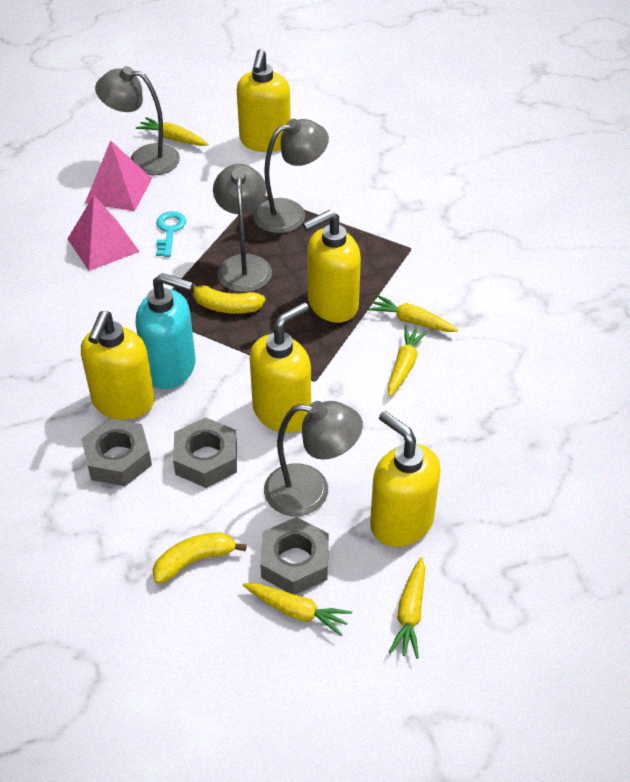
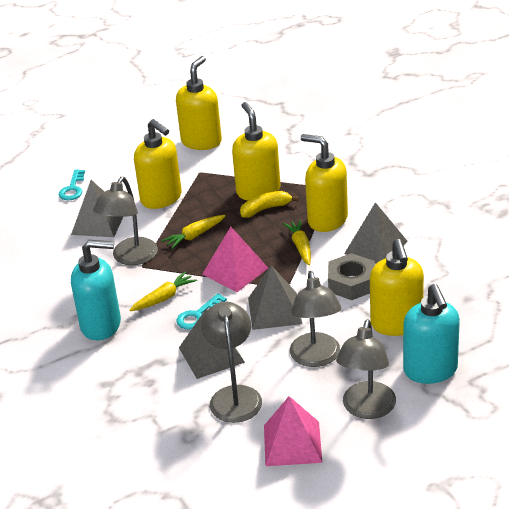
grey nut: [81,418,152,486] [173,417,237,488] [260,517,329,595] = 3 -> [328,253,375,300] = 1
grey pyramid: none = 0 -> [71,180,123,237] [179,309,245,379] [248,265,302,330] [344,202,407,264] = 4
turquoise key: [156,211,186,257] = 1 -> [58,170,85,200] [176,293,227,329] = 2
turquoise soap dispenser: [136,273,196,389] = 1 -> [71,240,121,340] [403,284,460,384] = 2
yellow banana: [153,532,247,584] [191,281,265,314] = 2 -> [240,191,299,218] = 1
yellow carrot: [136,117,209,146] [243,583,352,636] [368,295,458,332] [388,326,428,396] [389,557,425,659] = 5 -> [129,272,197,311] [161,215,225,249] [283,220,311,265] = 3

